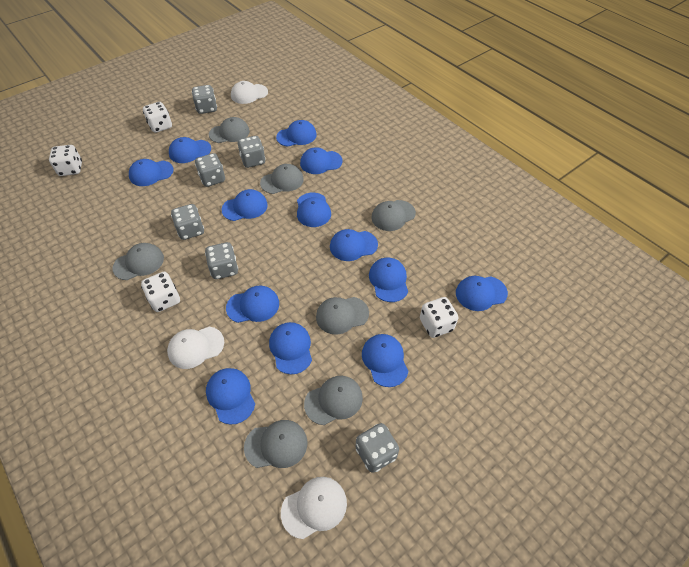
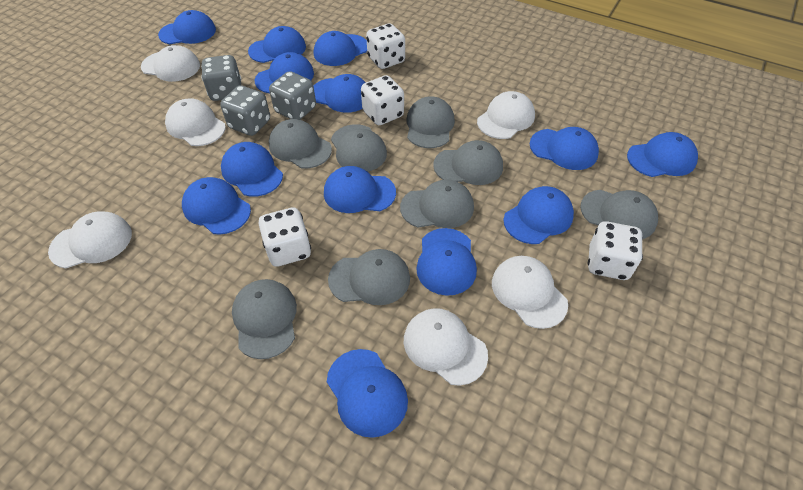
grey cap: [112,243,164,280] [209,117,250,143] [244,420,307,468] [260,164,304,194] [304,376,363,425] [316,297,369,335] [371,200,416,231] = 7 -> [232,279,297,359] [269,119,332,169] [328,249,410,305] [331,124,387,172] [400,180,474,228] [407,97,455,148] [433,140,503,185] [580,190,658,239] = 8
grey dice: [171,204,204,240] [192,85,217,114] [195,153,225,187] [205,242,238,279] [238,136,266,168] [356,423,399,473] = 6 -> [201,55,241,101] [220,85,270,136] [269,71,316,120] = 3
white cap: [167,327,224,369] [231,81,268,104] [281,477,347,539] = 3 -> [48,212,132,268] [141,45,200,82] [165,98,226,146] [404,308,488,386] [477,91,535,139] [492,256,568,329] = 6

